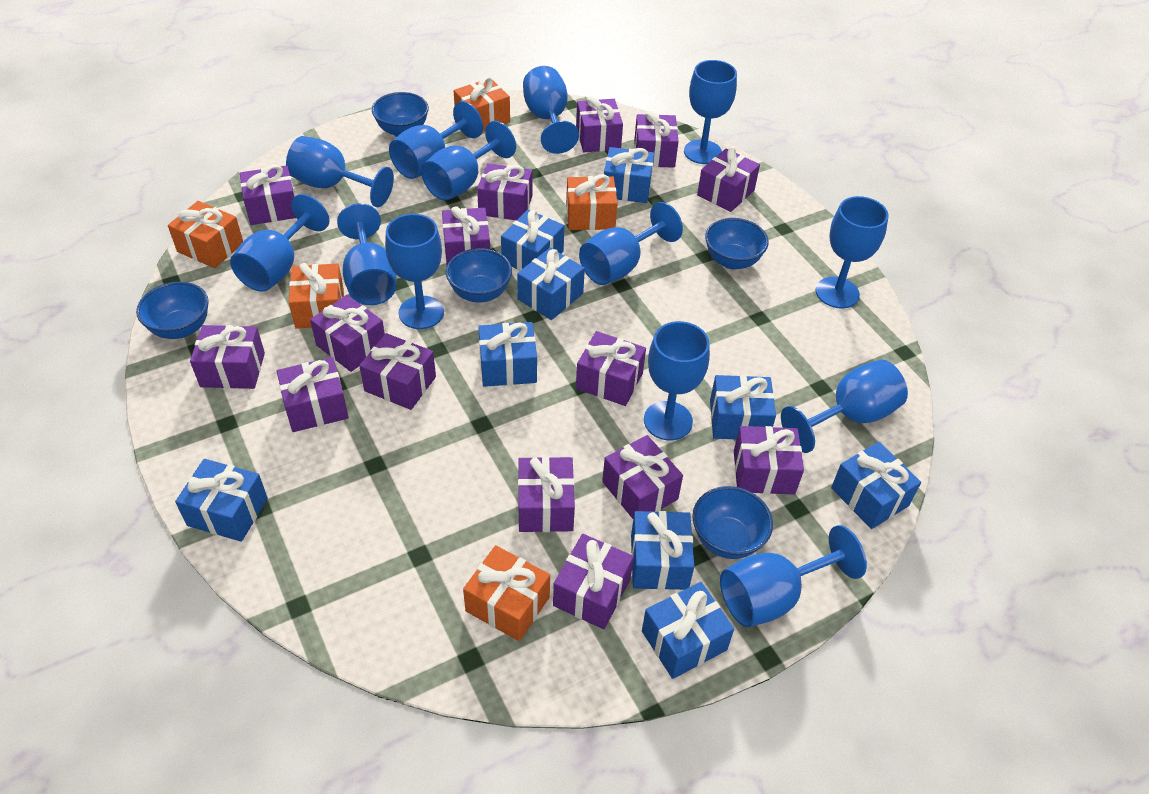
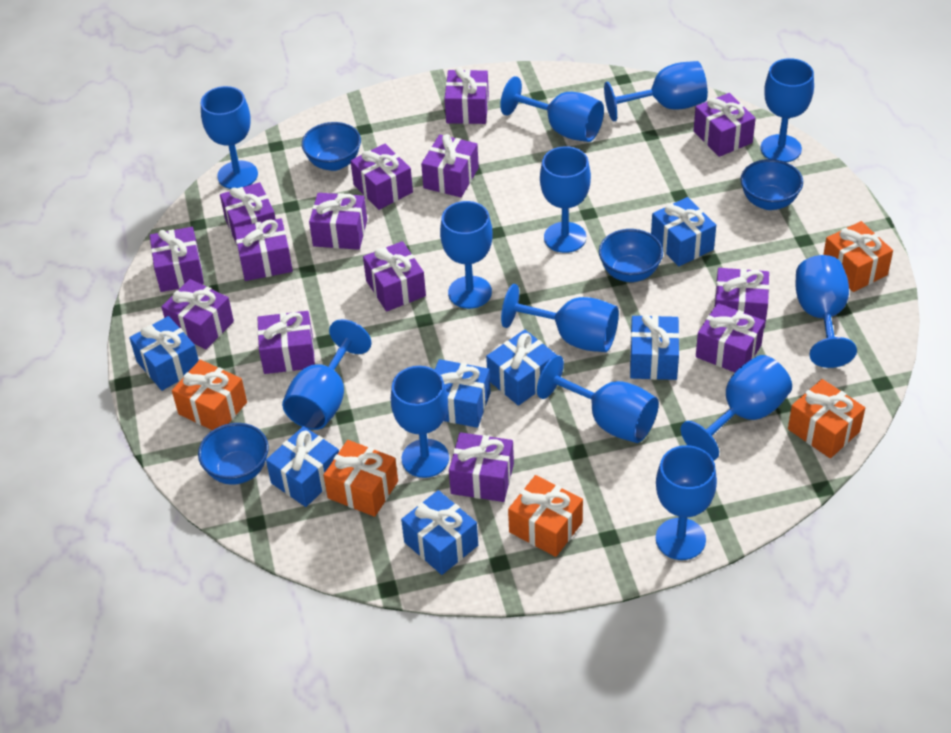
blue bowl: [136,282,209,339] [372,92,429,137] [446,248,512,303] [692,486,773,559] [705,218,769,269] = 5 -> [198,423,269,485] [302,122,361,171] [599,229,663,282] [740,159,803,210] = 4
blue gift: [175,459,268,542] [478,322,537,387] [501,210,564,271] [517,248,585,320] [604,147,654,203] [631,511,694,590] [642,582,734,679] [710,375,776,439] [831,442,921,529] = 9 -> [129,316,199,391] [266,426,339,507] [401,490,478,575] [435,359,491,428] [486,330,556,406] [630,315,679,380] [651,197,716,266] = 7
purple gift: [190,325,265,389] [240,164,296,225] [277,357,349,432] [310,295,385,372] [359,333,436,410] [442,206,490,265] [477,163,532,221] [518,457,575,532] [553,534,634,629] [576,96,623,152] [576,331,646,406] [602,435,683,519] [634,111,679,168] [697,148,760,212] [734,426,804,495] = 15 -> [150,227,204,292] [161,279,234,349] [220,182,276,245] [234,218,293,281] [257,311,315,374] [309,193,367,250] [350,144,413,210] [363,241,426,312] [421,134,479,197] [445,67,489,124] [449,432,514,502] [694,93,756,157] [696,303,765,372] [714,268,769,328] = 14

